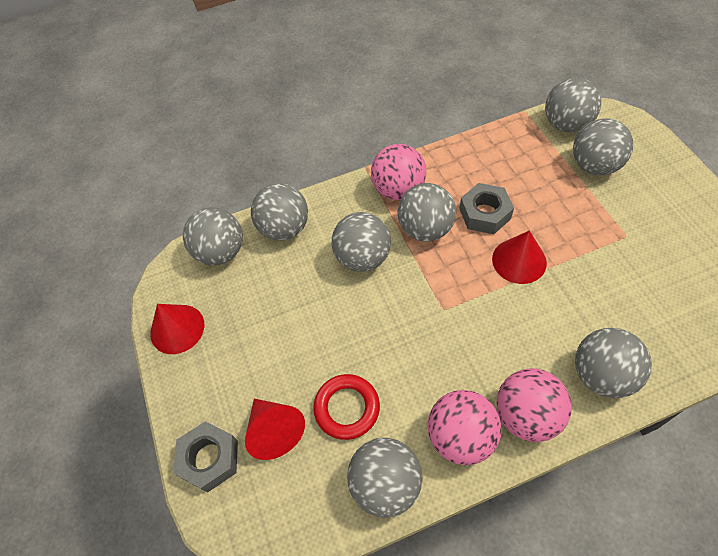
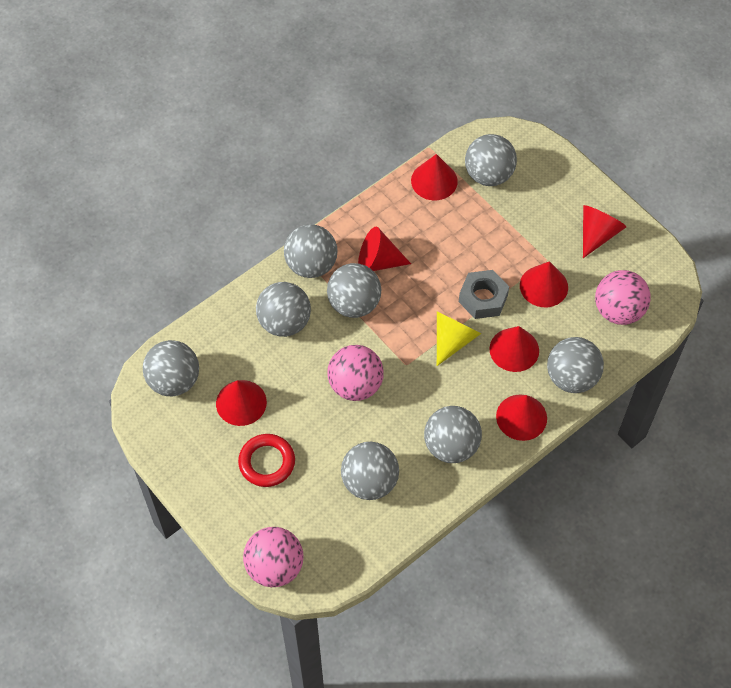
grey nut: [173,421,238,493] [459,183,514,234] = 2 -> [459,270,509,319] = 1
red cone: [150,304,204,354] [245,399,305,460] [492,230,547,284] = 3 -> [216,380,267,426] [358,227,411,271] [411,154,458,200] [489,326,539,372] [496,394,547,441] [520,261,568,307] [583,205,626,258] = 7
yellow cone: none = 0 -> [437,311,481,366] = 1

